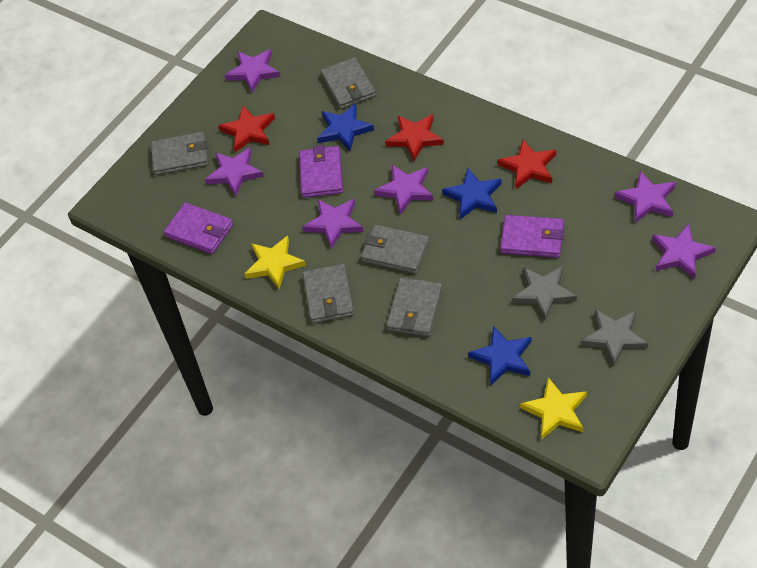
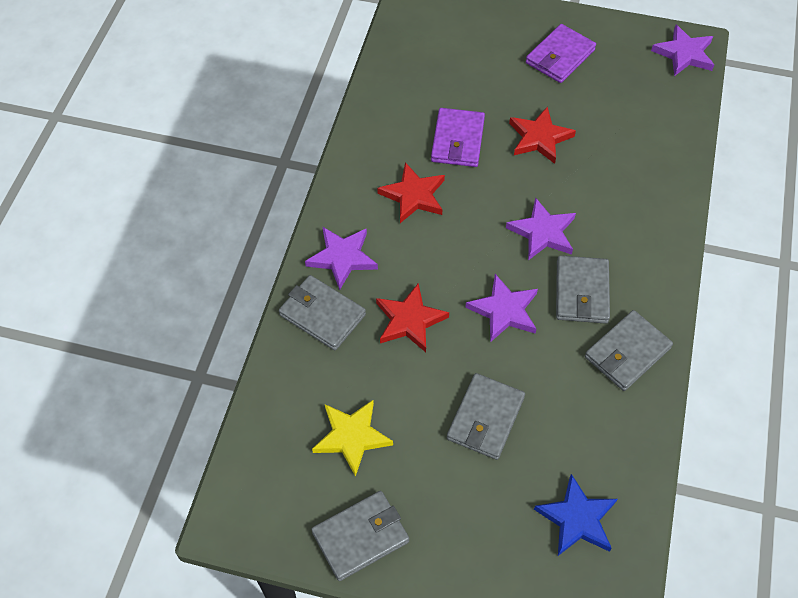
blue star: [317,104,374,152] [442,168,502,219] [468,326,532,385] = 3 -> [534,474,617,556] = 1
grey star: [512,266,577,321] [581,309,648,367] = 2 -> none = 0
purple star: [205,148,264,197] [225,49,280,93] [303,199,363,249] [374,165,434,215] [615,171,676,223] [652,224,716,279] = 6 -> [305,227,378,290] [465,274,538,342] [506,197,576,260] [651,25,714,76] = 4
purple wallet: [164,203,233,254] [299,145,343,198] [500,215,564,258] = 3 -> [431,108,485,167] [526,24,596,83] = 2
yellow star: [245,236,306,289] [520,377,587,439] = 2 -> [312,400,393,477] = 1

